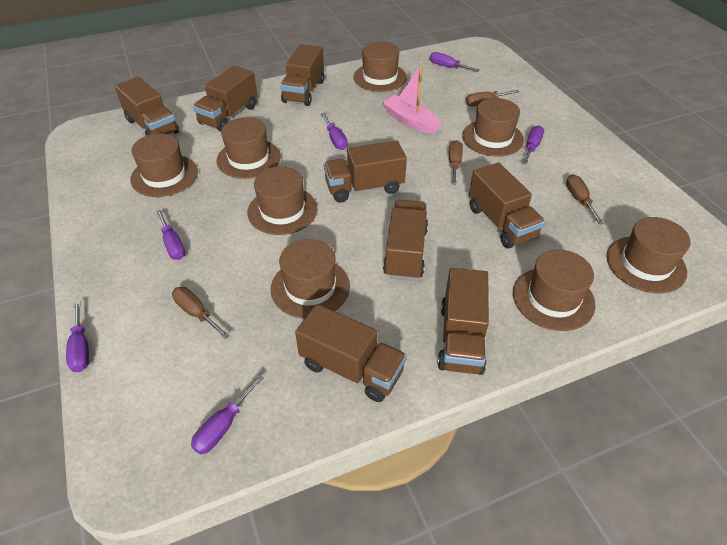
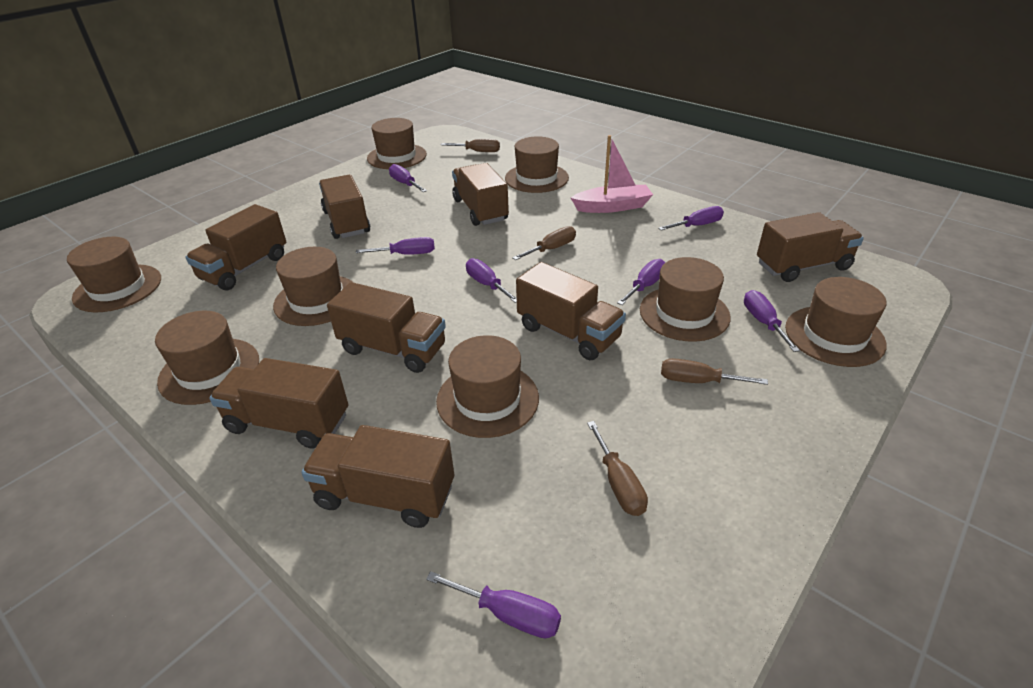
purple screwdriver: [66,301,89,372] [156,210,185,260] [191,375,264,454] [321,113,348,150] [430,52,480,72] [522,125,544,165] = 6 -> [356,237,435,255] [389,164,427,192] [426,571,561,638] [466,258,517,303] [617,259,665,305] [658,206,724,230] [744,290,800,352] = 7

